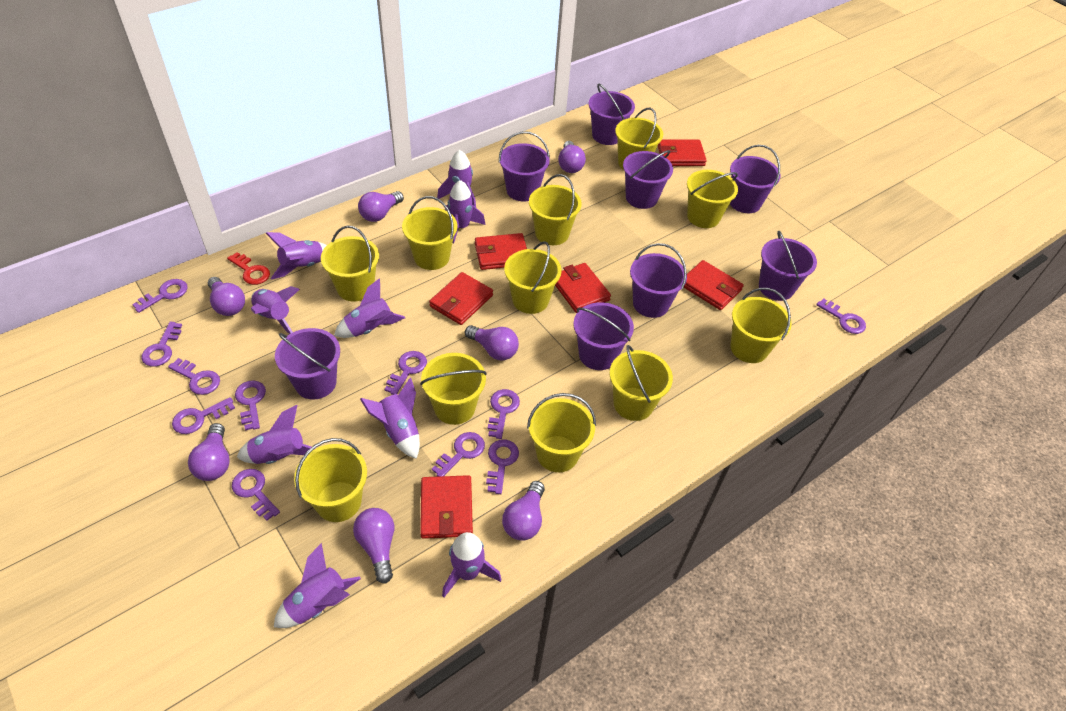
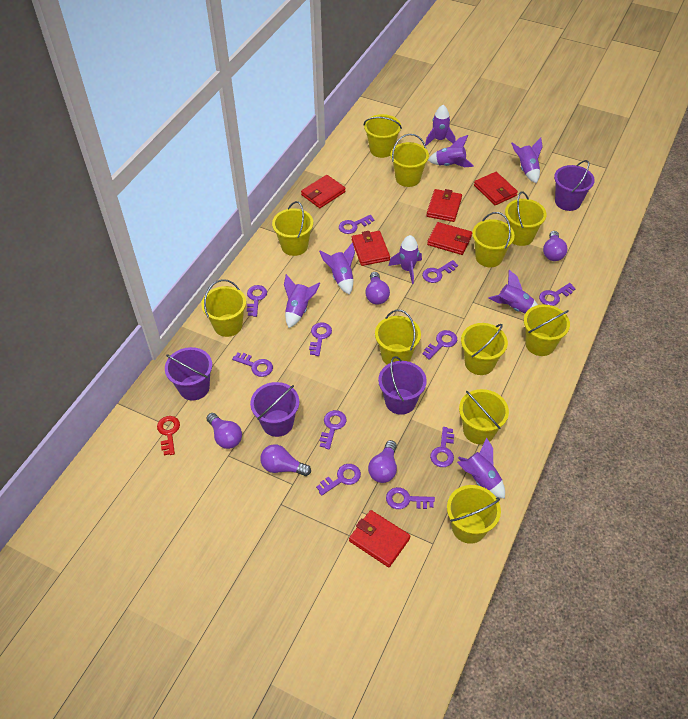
purple bucket: [275,328,340,399] [499,131,550,201] [573,302,634,370] [589,83,635,145] [623,150,673,209] [630,243,687,318] [730,145,781,213] [759,231,817,301] = 8 -> [165,347,212,400] [250,382,299,437] [378,356,427,415] [554,160,595,211] = 4
purple light bulb: [188,423,230,481] [208,277,245,316] [353,508,394,584] [358,191,404,222] [465,325,519,360] [502,481,545,541] [558,141,586,173] = 7 -> [207,413,242,449] [260,444,311,476] [365,272,390,305] [368,440,397,483] [543,231,567,261] = 5
purple rocket: [237,405,316,464] [251,286,300,334] [266,232,327,279] [274,543,361,628] [334,278,405,338] [360,377,420,459] [437,150,476,207] [442,532,501,597] [445,180,485,243] = 9 -> [284,274,320,328] [319,242,355,295] [389,235,422,284] [425,105,455,146] [428,135,474,167] [457,437,505,499] [488,270,538,314] [511,137,543,184] = 8

